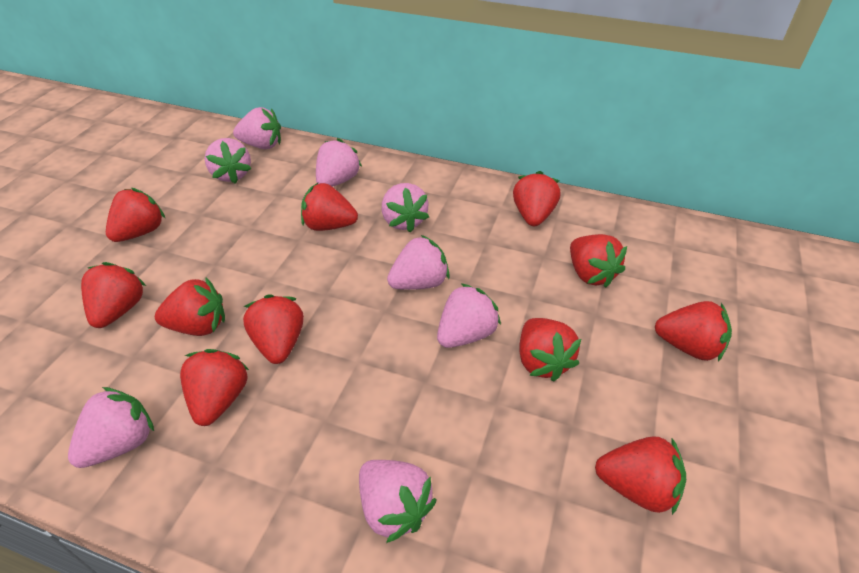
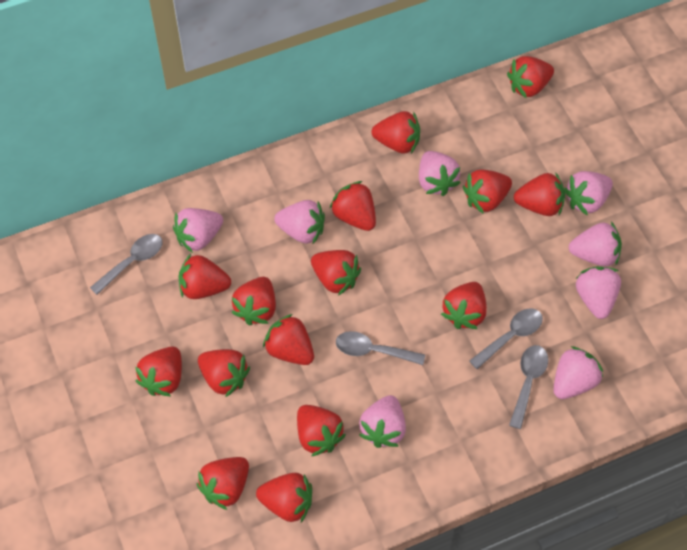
grey spoon: none = 0 -> [90,234,163,295] [336,331,425,365] [469,308,543,369] [509,345,548,429] = 4
red strawberry: [81,262,146,328] [106,188,165,242] [155,278,225,336] [180,349,249,426] [243,294,304,364] [301,183,358,231] [513,171,560,226] [519,318,581,381] [570,234,627,288] [595,436,686,515] [655,301,732,361] = 11 -> [135,347,182,396] [178,254,231,299] [196,457,249,510] [198,349,250,398] [231,277,276,326] [256,473,312,522] [263,314,314,365] [297,405,346,457] [311,250,361,296] [330,181,376,231] [371,111,420,154] [441,282,487,329] [463,169,512,214] [507,56,554,98] [514,173,565,216] = 15

